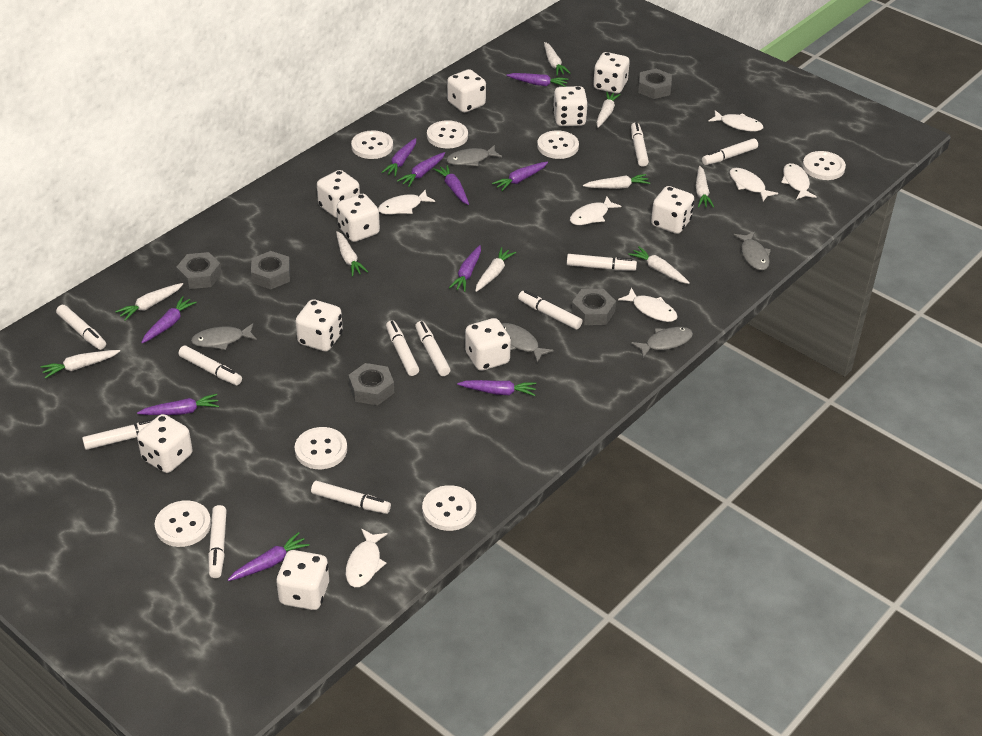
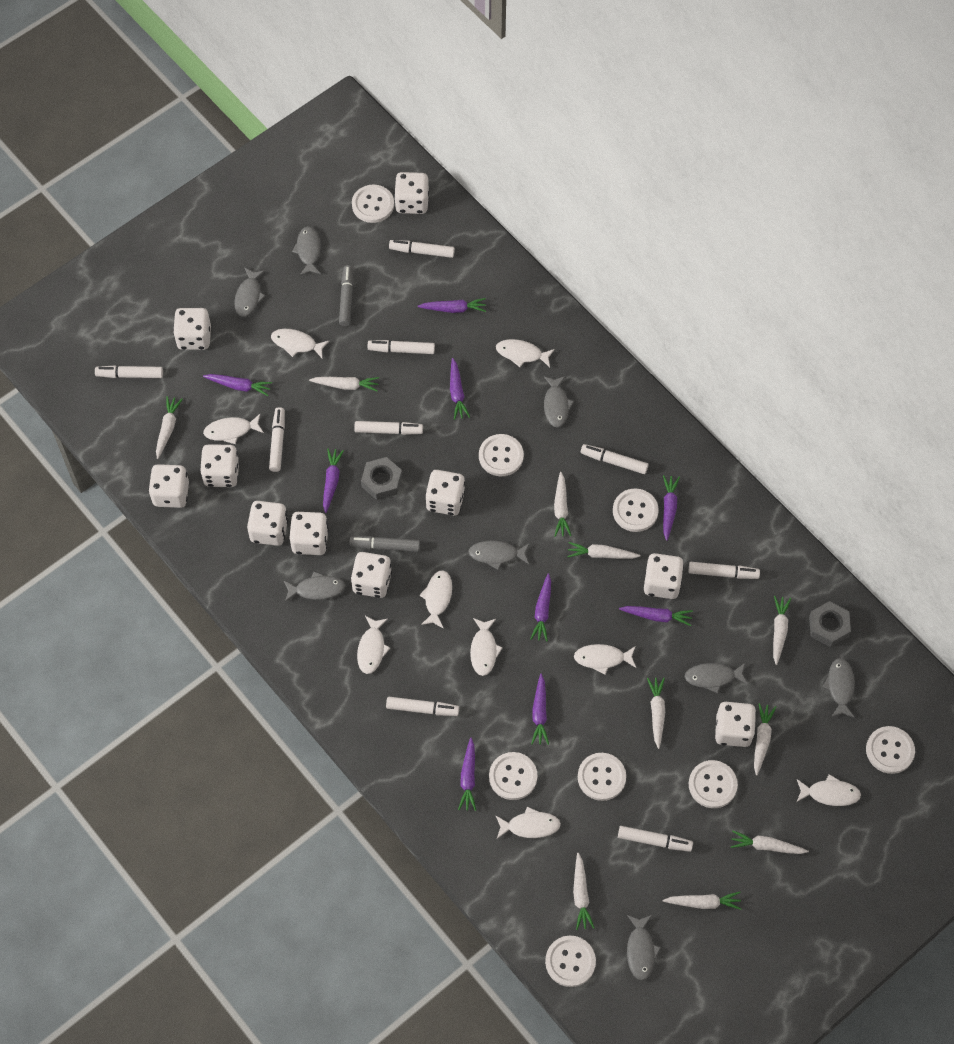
grey fish: [191,323,257,350] [446,145,502,166] [502,323,553,363] [631,327,693,358] [734,232,771,270] = 5 -> [234,267,266,317] [284,572,346,602] [292,226,321,275] [468,540,529,570] [544,376,574,428] [627,915,661,981] [685,663,748,693] [823,658,855,718] = 8
grey marker: none = 0 -> [339,265,353,326] [349,536,420,552] = 2
grey nut: [176,252,222,289] [251,251,290,289] [349,363,394,405] [571,289,616,325] [638,69,672,99] = 5 -> [361,457,402,500] [809,601,851,647] = 2
purple carrot: [137,394,219,415] [141,296,197,344] [228,532,310,581] [381,138,416,177] [397,152,445,187] [433,165,469,205] [449,245,481,292] [457,380,536,396] [492,161,548,191] [506,73,568,87] = 10 -> [203,374,272,396] [323,449,344,513] [418,298,486,313] [450,358,470,420] [458,738,476,811] [530,573,551,642] [531,674,549,745] [619,606,693,626] [663,475,680,541] = 9
white button: [155,500,211,547] [295,427,347,469] [351,130,393,159] [422,485,476,531] [427,120,468,149] [537,130,579,159] [803,151,846,180] = 7 -> [352,185,394,223] [479,434,524,476] [489,752,537,800] [545,935,596,987] [578,753,626,801] [613,488,659,532] [689,760,738,808] [866,726,915,774] = 8
white carrot: [41,350,120,379] [115,283,183,321] [336,231,368,276] [475,247,516,292] [544,42,570,76] [583,174,650,189] [596,91,621,128] [628,246,690,284] [696,166,714,208] = 9 -> [156,396,183,459] [309,377,379,392] [554,472,571,537] [567,542,640,559] [573,853,595,930] [647,677,665,749] [663,892,742,910] [731,831,809,854] [754,703,776,776] [773,596,791,665] = 10
white fish: [346,529,388,587] [378,190,435,215] [570,196,621,225] [618,288,678,322] [709,110,763,131] [729,168,778,201] [781,163,817,200] = 7 -> [203,414,264,444] [271,329,329,358] [357,616,390,674] [419,570,452,629] [470,618,503,676] [495,807,561,839] [496,339,555,368] [574,644,636,674] [797,774,861,806] = 9
white marker: [56,305,106,350] [82,419,154,450] [179,345,242,385] [208,505,227,578] [311,481,391,514] [386,320,419,376] [415,321,450,376] [518,290,582,330] [567,254,637,271] [631,122,649,167] [702,138,758,165] = 11 -> [95,365,163,378] [269,407,285,472] [354,421,423,435] [368,340,435,354] [386,697,459,716] [389,240,455,258] [581,444,648,474] [618,826,693,852] [689,562,760,579] = 9

